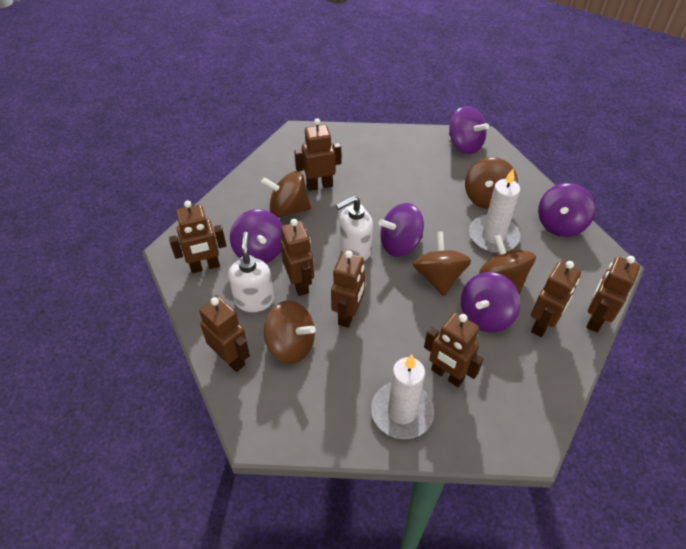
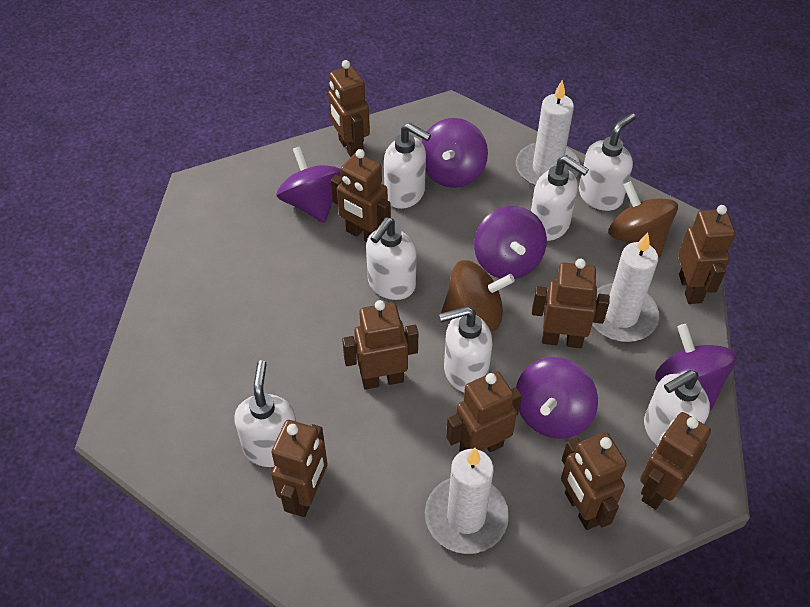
brown robot: [169,200,226,274] [199,296,250,372] [280,219,314,296] [294,118,341,191] [331,251,366,328] [424,313,483,387] [531,261,581,337] [586,256,640,332] = 8 -> [271,420,328,517] [328,60,370,157] [331,149,391,242] [342,300,418,390] [446,371,522,452] [532,259,610,348] [561,432,627,530] [640,412,711,510] [678,205,735,304] = 9
brown spinning top: [261,171,311,218] [264,300,316,364] [413,231,471,296] [465,157,518,209] [479,235,536,295] = 5 -> [441,260,515,331] [608,181,678,257] = 2
white candle: [371,355,434,439] [469,169,520,253] = 2 -> [425,448,509,554] [516,80,580,186] [592,232,659,342] = 3
white soap dispenser: [228,232,274,312] [336,196,373,261] = 2 -> [234,360,296,467] [366,217,416,300] [384,123,431,209] [439,306,492,392] [531,155,589,241] [579,113,636,211] [644,370,710,446] = 7

